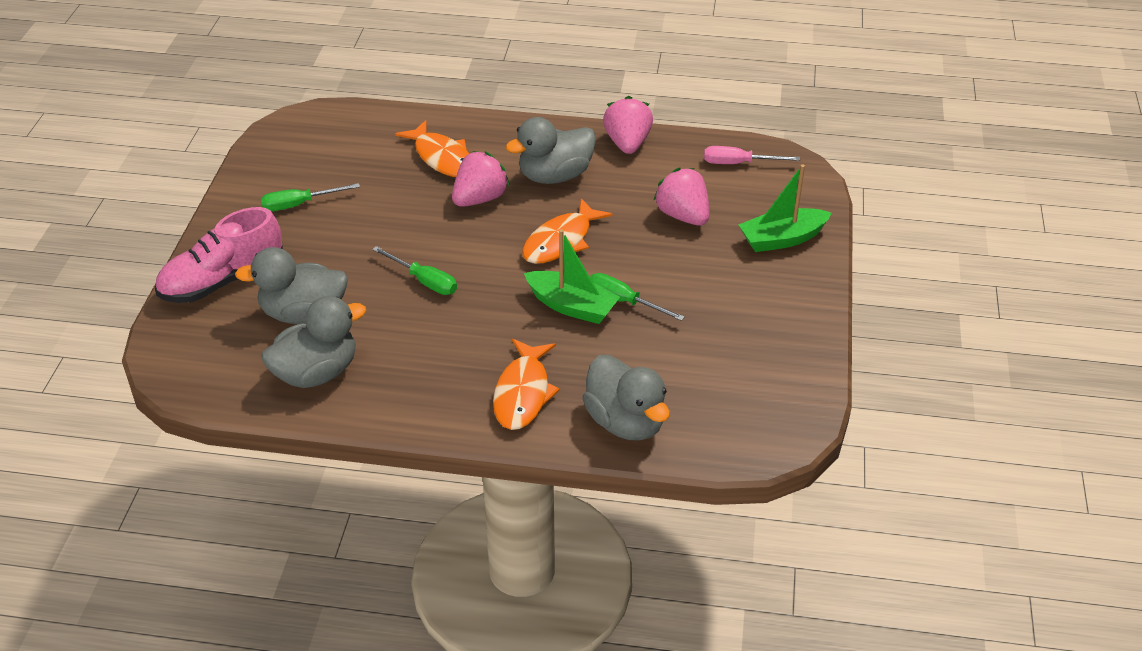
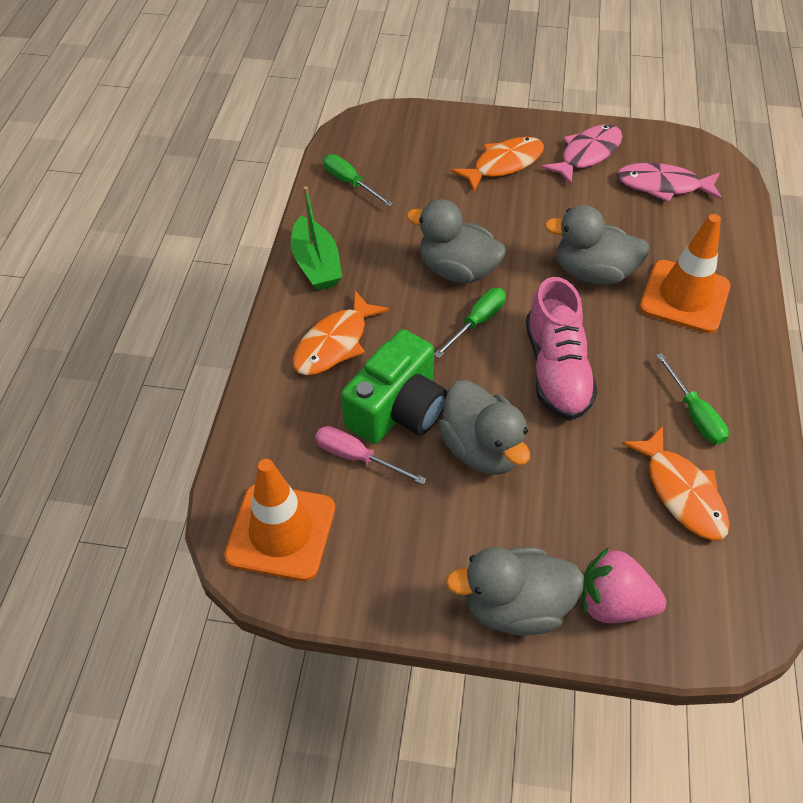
green boat: [524,229,620,324] [738,164,832,252] = 2 -> [291,186,342,291] = 1
green camera: none = 0 -> [341,329,447,444] = 1
orange traffic cone: none = 0 -> [224,459,335,581] [640,214,731,333] = 2
pink fish: none = 0 -> [541,124,622,184] [616,163,722,202] = 2
pink strawberry: [452,151,510,207] [603,96,653,154] [654,168,709,225] = 3 -> [581,547,666,623] = 1

